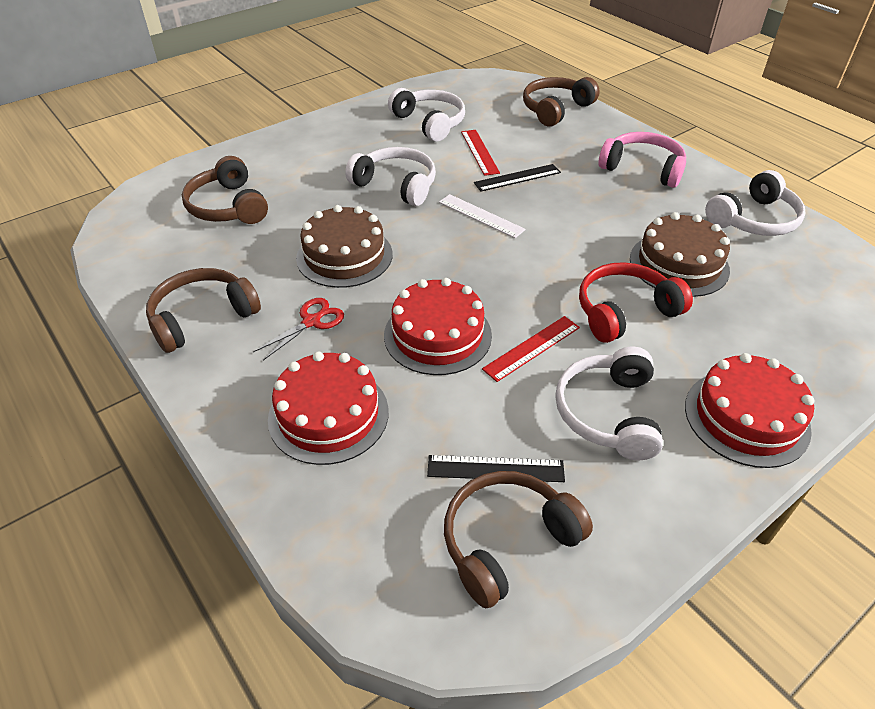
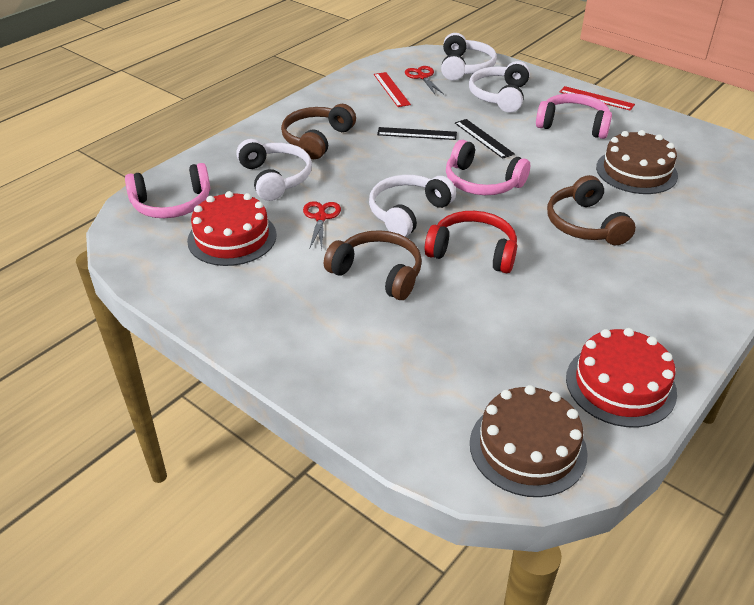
brown headphones: [146,268,261,353] [182,156,268,224] [444,471,593,609] [523,77,599,126] = 4 -> [281,104,356,159] [324,230,422,300] [547,175,636,245] = 3
pink headphones: [599,132,686,188] = 1 -> [125,163,210,218] [446,140,530,195] [536,93,612,139] = 3
red cake: [268,351,389,465] [384,278,492,375] [685,353,814,468] = 3 -> [187,191,277,266] [566,328,677,428] = 2
red scissors: [253,298,344,360] = 1 -> [303,201,341,249] [405,66,444,94] = 2
white ruler: [439,194,526,238] = 1 -> none = 0

